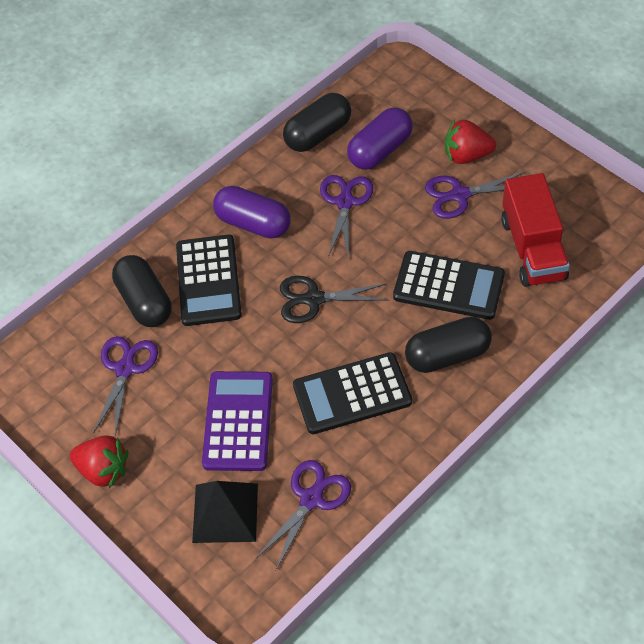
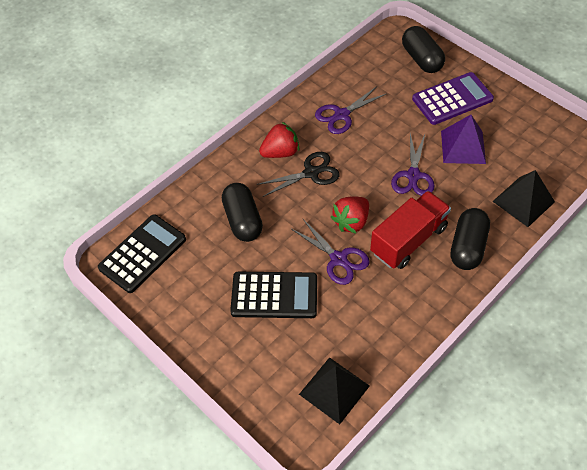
black calculator: [176,234,242,326] [293,352,412,434] [393,251,505,320] = 3 -> [98,214,186,293] [230,272,317,318] = 2
black pyramid: [192,481,258,543] = 1 -> [299,357,370,424] [492,170,555,227] = 2
purple capsule: [213,186,291,239] [347,107,413,170] = 2 -> none = 0
purple pyramid: none = 0 -> [441,115,486,164] = 1
purple scissors: [93,336,158,436] [256,460,351,570] [320,175,373,259] [425,172,525,219] = 4 -> [291,219,370,285] [315,86,386,134] [391,133,435,196] = 3

